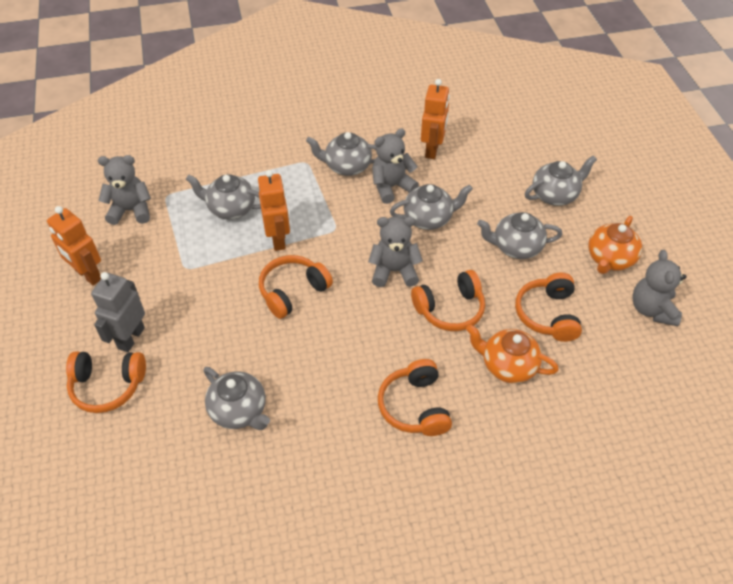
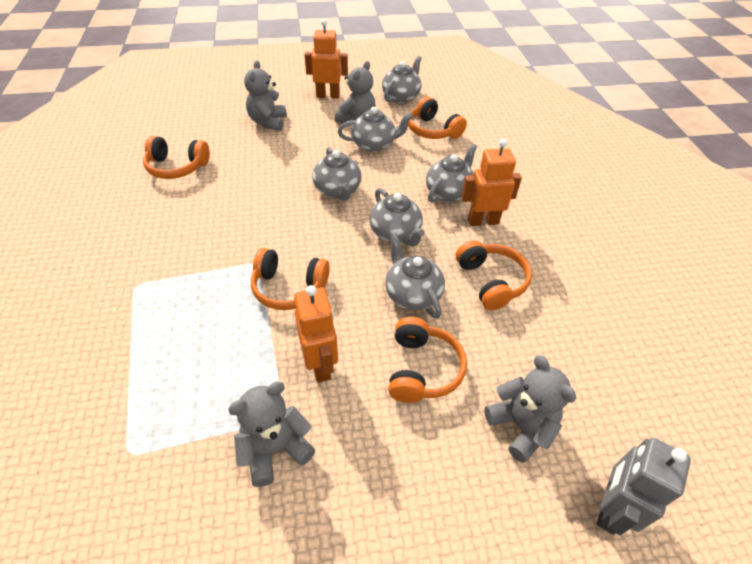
orange teapot: [466,324,559,383] [588,216,642,274] = 2 -> none = 0

